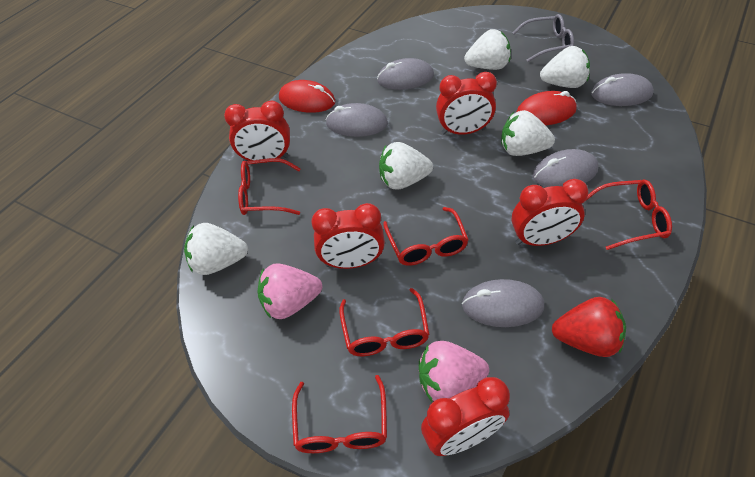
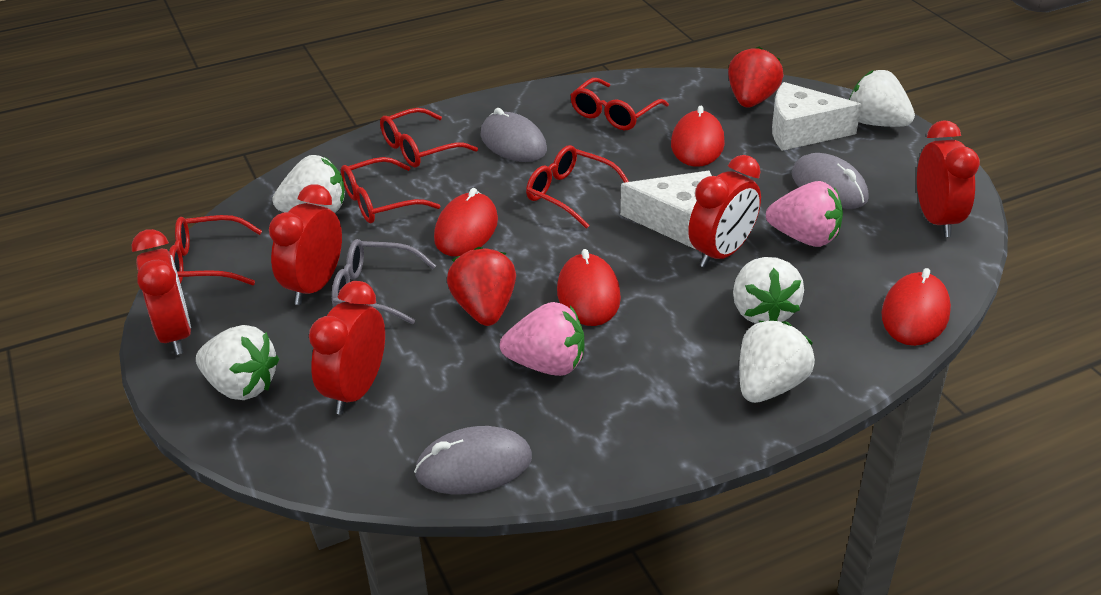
grey mouse: [326,103,388,137] [377,58,434,90] [462,279,544,327] [533,149,599,187] [591,73,654,106] = 5 -> [414,426,532,494] [480,108,547,162] [792,153,869,209] = 3
red mouse: [279,80,335,113] [517,91,577,125] = 2 -> [434,188,498,256] [557,249,621,326] [671,106,725,167] [882,268,951,346] = 4
red strawberry: [552,297,626,357] = 1 -> [447,247,516,326] [728,47,784,108] = 2
white cheese: none = 0 -> [620,171,712,249] [772,82,861,151] = 2

